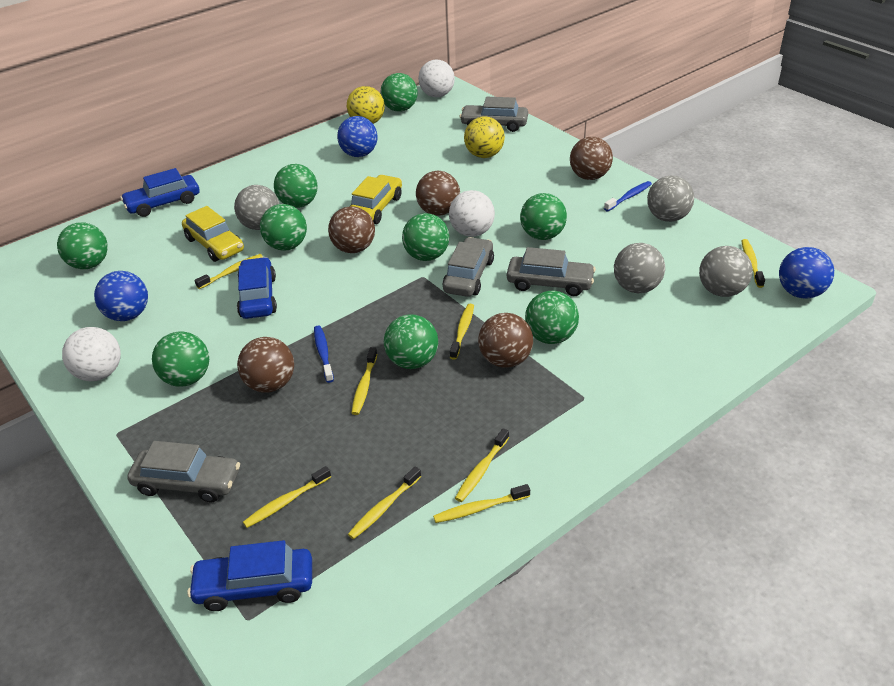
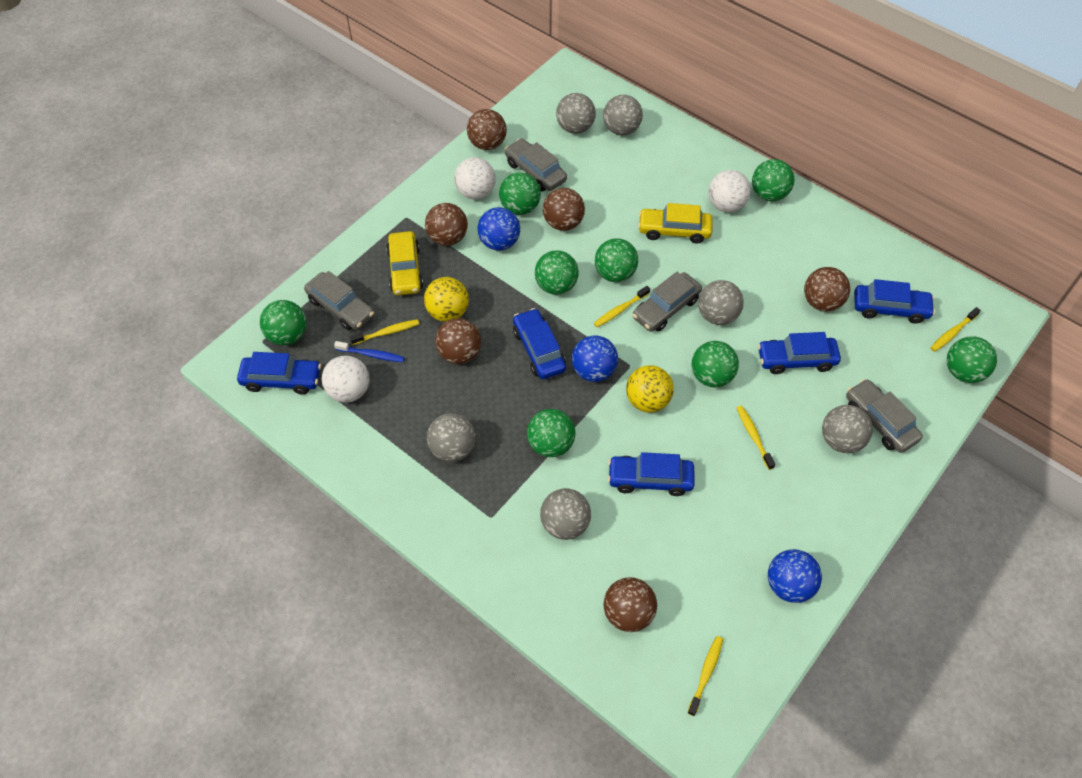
blue car: [120,168,200,217] [187,540,312,611] [237,257,277,319] = 3 -> [237,352,321,395] [513,308,566,379] [608,452,695,496] [758,332,841,374] [854,279,935,324] = 5
blue toothbrush: [314,325,334,383] [604,181,652,211] = 2 -> [334,341,405,362] = 1
brown ball: [237,337,294,393] [328,206,375,253] [416,171,460,216] [478,313,533,368] [570,137,613,180] = 5 -> [425,203,468,246] [435,318,481,364] [467,109,507,150] [543,188,585,231] [603,577,657,632] [804,267,850,312] = 6
green ball: [57,222,108,269] [152,331,209,387] [260,204,307,251] [274,164,318,208] [381,73,418,112] [384,314,438,369] [402,213,450,261] [520,193,567,240] [525,291,579,344] = 9 -> [260,300,307,345] [499,172,541,215] [527,409,576,457] [535,250,579,295] [595,238,638,282] [692,341,739,387] [752,159,794,201] [947,337,997,383] = 8
grey ball: [234,185,279,230] [614,243,665,293] [647,176,694,222] [699,246,753,297] = 4 -> [427,413,476,462] [540,488,591,540] [556,93,596,134] [603,95,643,135] [698,280,744,325] [822,405,873,453] = 6
yellow toothbrush: [195,254,263,289] [243,466,331,528] [348,466,421,539] [351,347,377,415] [433,484,530,523] [450,304,474,360] [455,428,509,502] [741,239,765,288] = 8 -> [350,319,419,345] [594,286,650,327] [688,636,723,716] [737,406,776,470] [930,307,981,352] = 5

